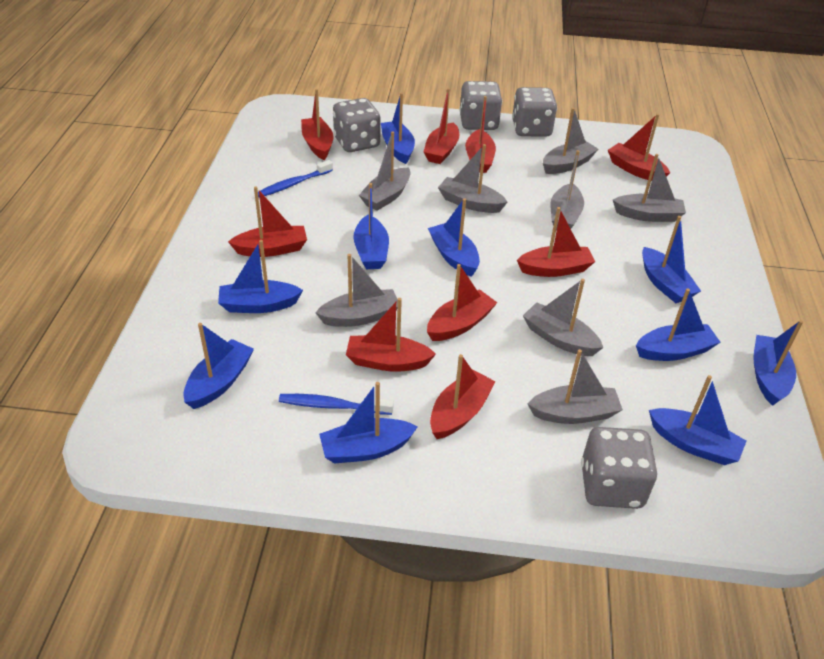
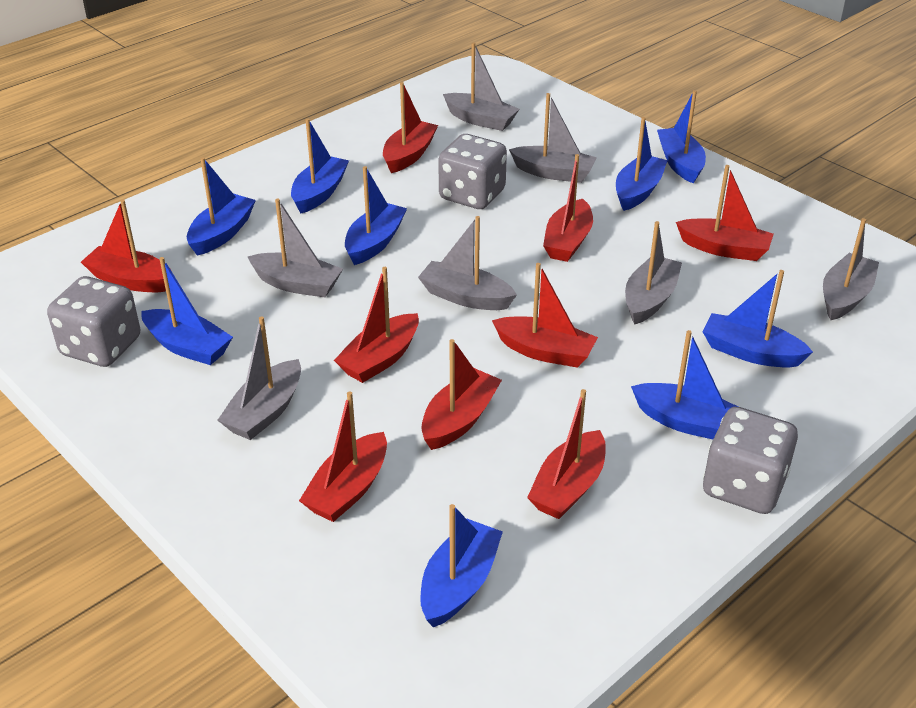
blue boat: [183,323,254,409] [218,240,303,313] [319,382,418,464] [353,183,389,269] [381,93,415,164] [428,198,480,277] [636,288,721,361] [642,216,701,303] [649,375,746,465] [753,320,803,406] = 10 -> [141,257,233,365] [187,158,256,256] [291,119,349,213] [345,166,407,265] [420,504,503,627] [616,117,668,211] [631,330,739,439] [657,90,706,184] [702,270,813,368] = 9
blue toothbrush: [258,160,333,198] [279,394,394,415] = 2 -> none = 0
grey boat: [315,254,398,327] [359,131,411,211] [438,144,508,213] [523,279,603,356] [528,349,623,424] [543,108,598,174] [550,150,584,230] [613,154,686,222] = 8 -> [218,316,301,440] [248,199,343,297] [418,216,517,310] [443,42,519,131] [509,93,597,183] [625,221,682,325] [823,218,879,320] = 7
grey dice: [333,98,381,152] [459,81,502,130] [512,87,557,137] [581,427,657,509] = 4 -> [47,276,141,367] [438,134,507,209] [703,407,798,514] = 3

